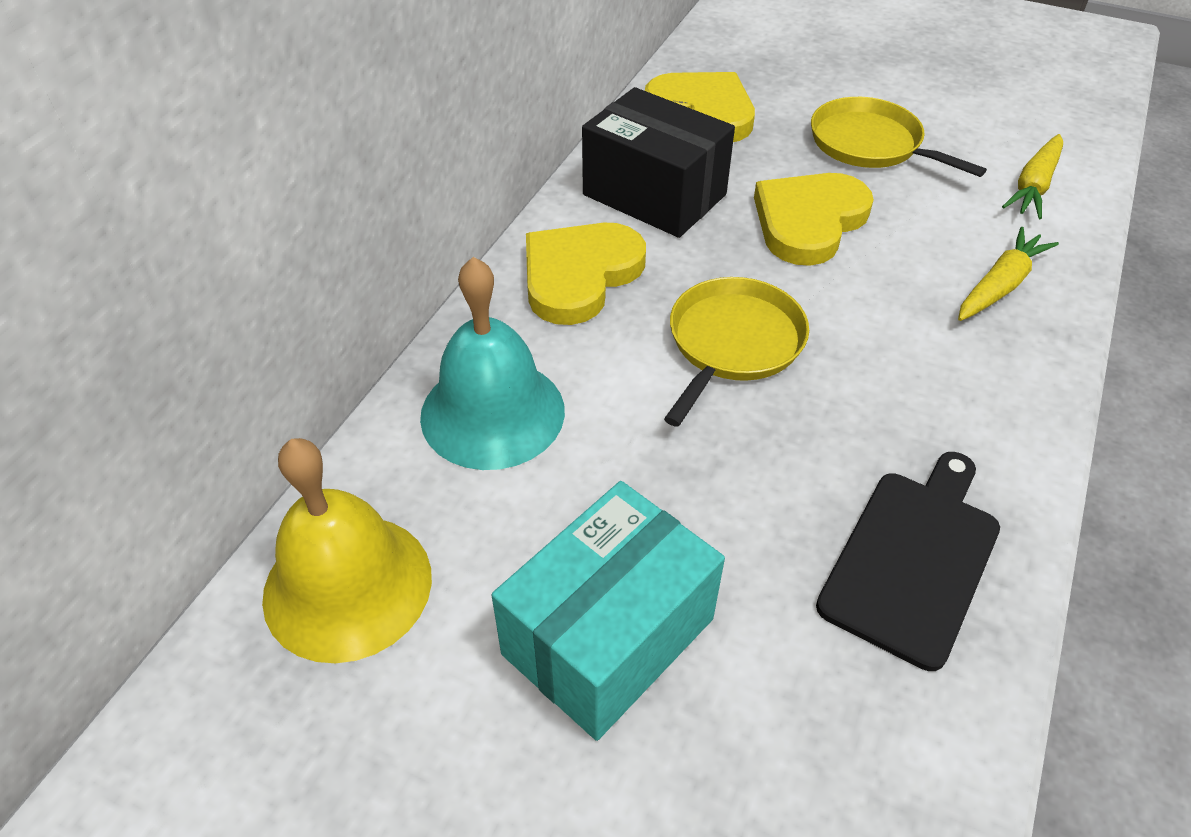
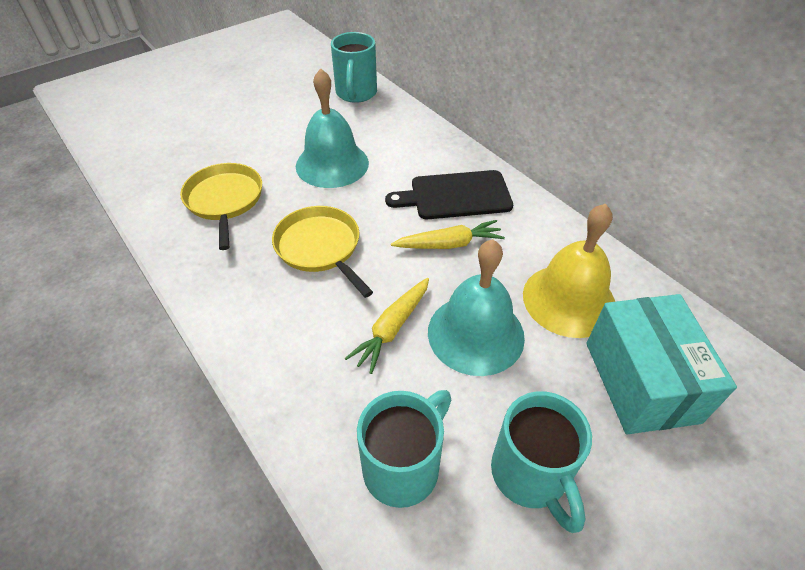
black box: [582,87,735,238] = 1 -> none = 0
turquoise bell: [420,257,565,470] = 1 -> [296,68,369,188] [428,239,525,376] = 2
turquoise mug: none = 0 -> [331,32,377,103] [357,390,451,508] [491,391,592,533] = 3
yellow heart: [526,223,646,325] [645,72,755,142] [754,173,874,266] = 3 -> none = 0

